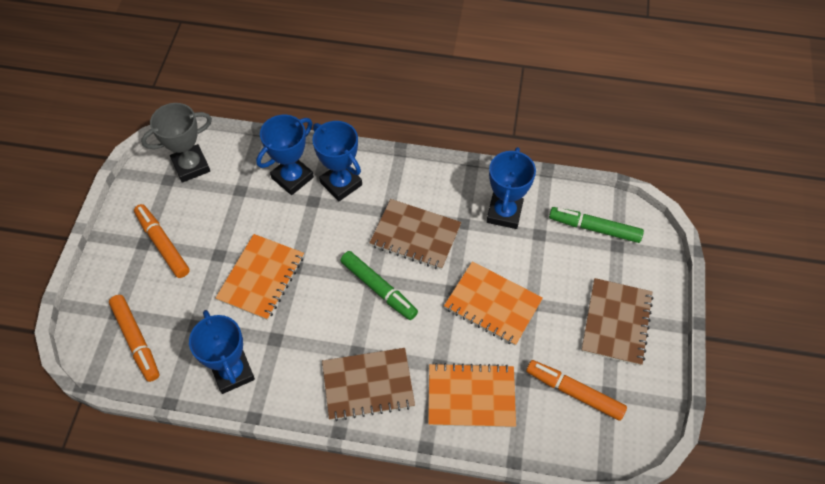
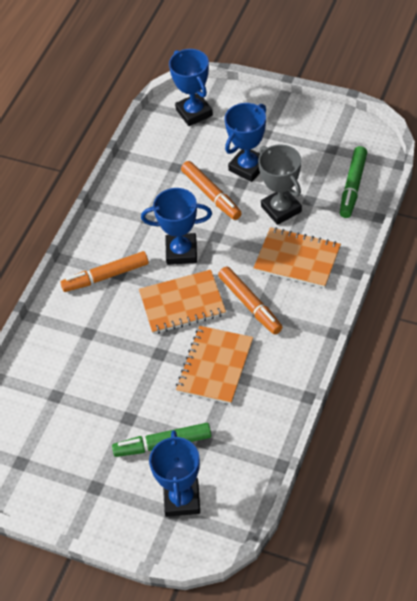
brown notebook: [322,348,415,421] [370,199,461,270] [581,278,654,366] = 3 -> none = 0

